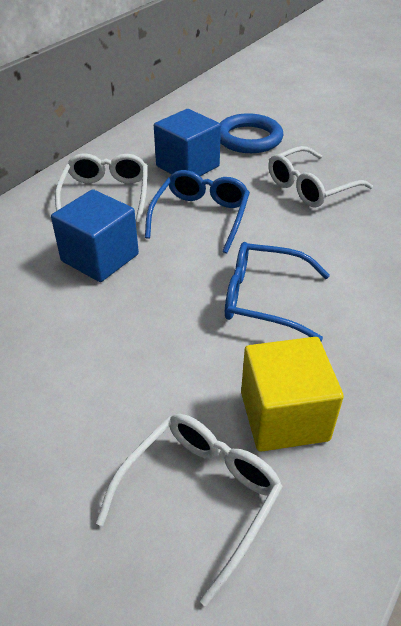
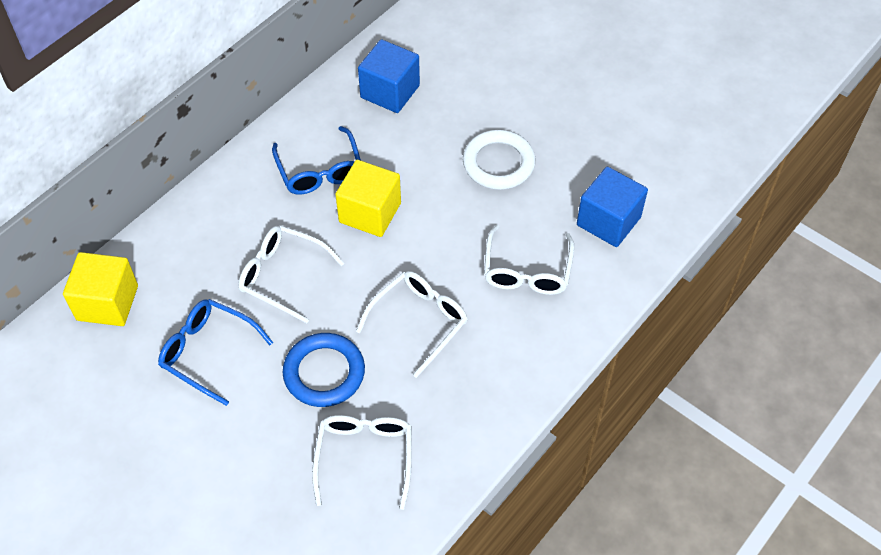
white glasses: [55,153,148,223] [96,414,283,606] [268,146,373,207] = 3 -> [238,226,344,323] [312,415,412,510] [356,271,468,378] [484,225,574,295] = 4
white ring: none = 0 -> [463,130,536,190] = 1
yellow cube: [241,337,344,452] = 1 -> [63,252,138,326] [335,160,401,237] = 2

